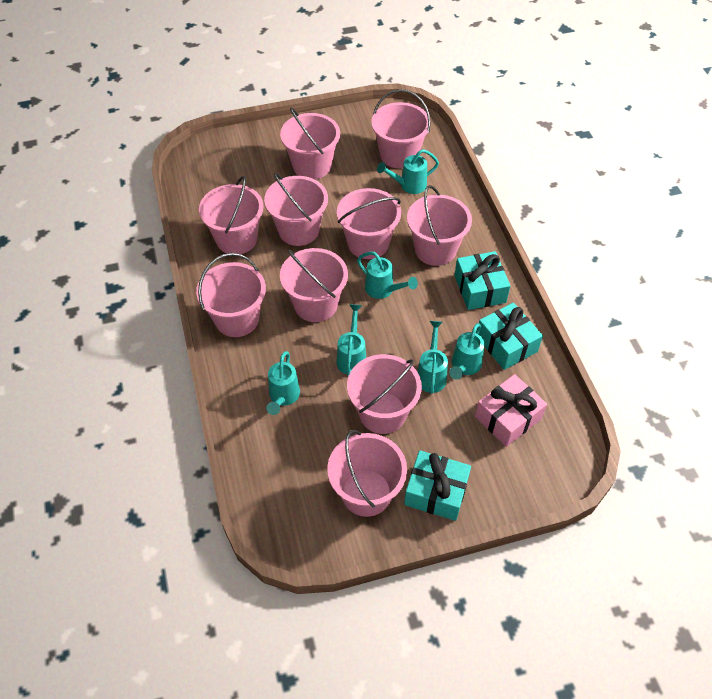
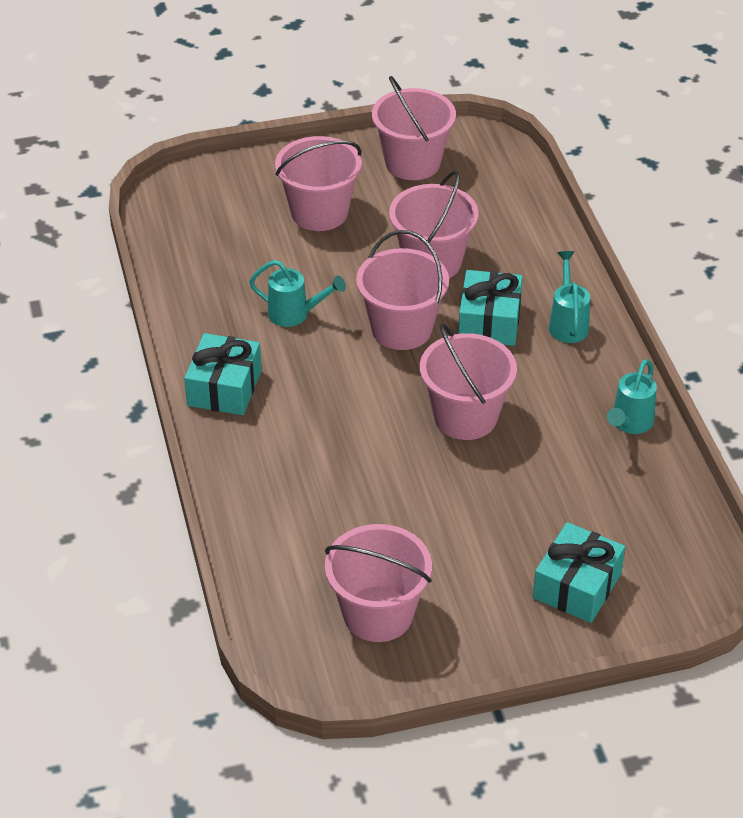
pink bucket: [196,253,266,337] [199,176,263,254] [264,172,328,246] [280,107,340,179] [280,248,348,322] [327,430,407,517] [337,188,401,259] [347,354,422,434] [371,89,431,168] [407,185,472,266] = 10 -> [275,136,362,231] [325,524,432,642] [356,230,449,350] [372,76,456,180] [389,171,479,278] [420,324,517,440] = 6
pink gift: [475,374,547,447] = 1 -> none = 0
turquoise watering can: [266,351,300,415] [337,304,366,376] [357,252,418,299] [377,149,439,194] [417,321,448,394] [449,323,485,380] = 6 -> [249,260,346,327] [549,251,590,343] [607,359,657,434] = 3

